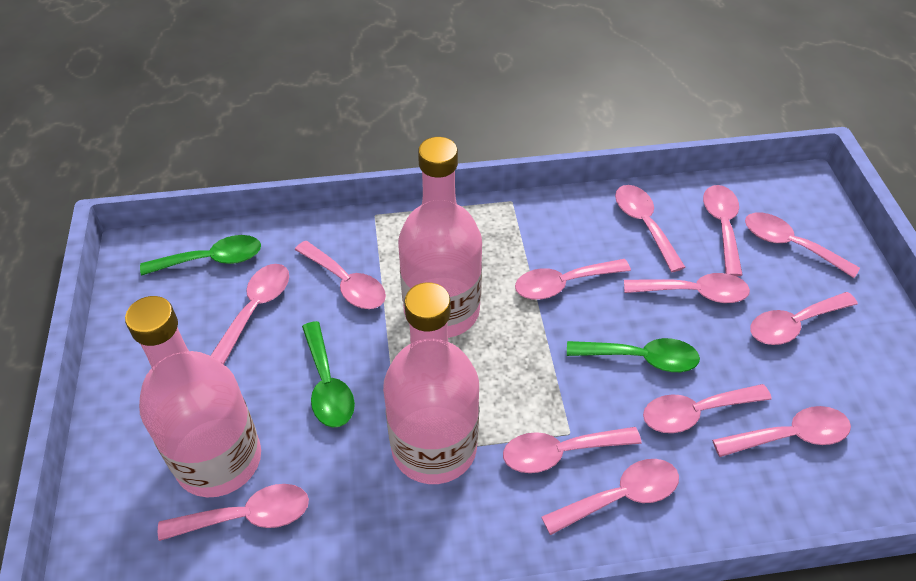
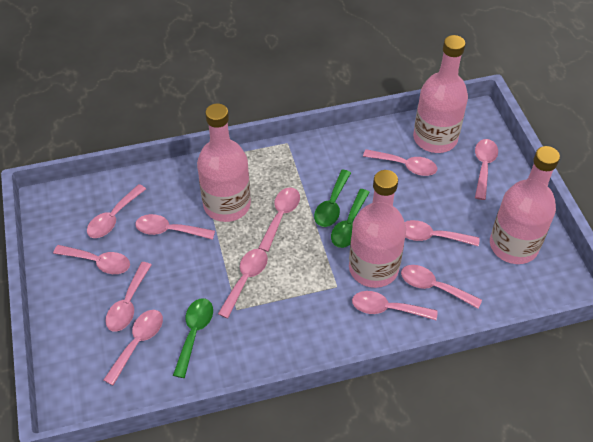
pink bottle: [125,296,261,497] [383,282,479,484] [398,137,482,338] = 3 -> [197,103,251,222] [349,170,406,288] [413,35,468,153] [490,146,560,264] = 4
pink spoon: [158,484,309,541] [210,264,289,365] [295,241,386,309] [503,427,641,473] [515,259,631,300] [542,459,679,535] [615,185,686,272] [624,273,750,303] [643,384,772,433] [703,185,743,276] [712,406,851,457] [745,213,860,278] [750,292,858,345] = 13 -> [53,245,130,274] [87,184,146,238] [103,310,163,385] [105,262,151,332] [135,214,215,240] [218,249,268,319] [258,187,300,252] [352,291,438,320] [363,149,437,176] [401,265,482,309] [405,220,479,246] [475,139,498,200] = 12

